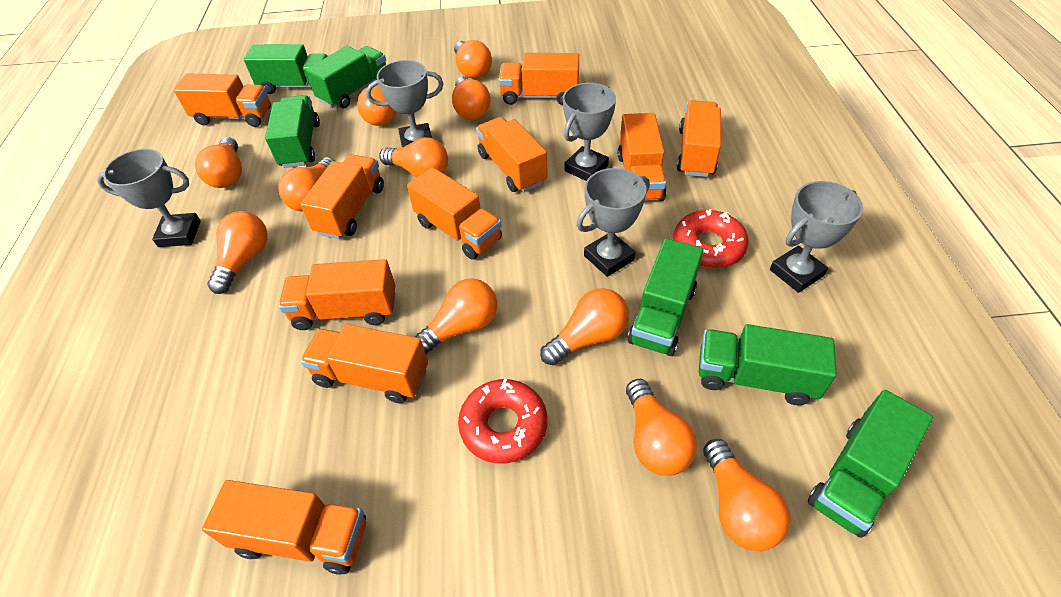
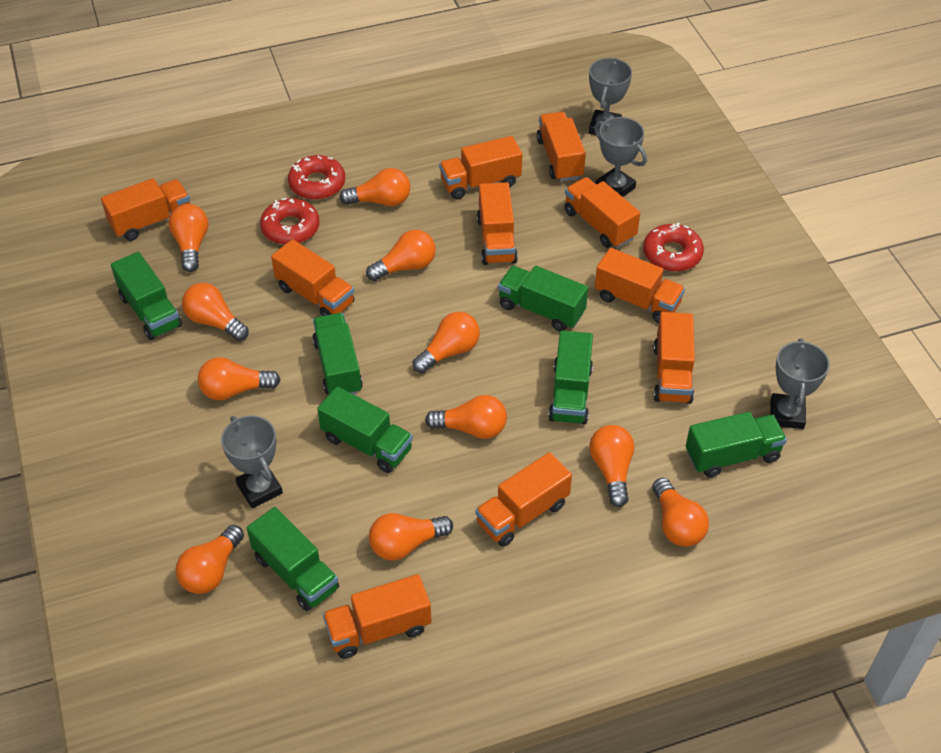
green truck: [244,44,329,94] [265,95,320,168] [306,46,386,108] [628,238,703,356] [699,324,837,405] [808,390,933,538] = 6 -> [111,252,182,340] [247,507,339,611] [312,313,363,395] [317,386,413,473] [498,266,588,331] [548,330,593,425] [686,412,787,478] = 7
grey trophy: [97,149,201,247] [366,60,443,147] [563,83,616,181] [576,168,650,277] [770,181,863,293] = 5 -> [221,416,283,508] [589,58,632,135] [594,117,647,197] [770,339,830,429] = 4
red donut: [458,379,547,463] [673,209,749,268] = 2 -> [260,198,320,245] [288,155,345,200] [643,222,704,272] = 3

